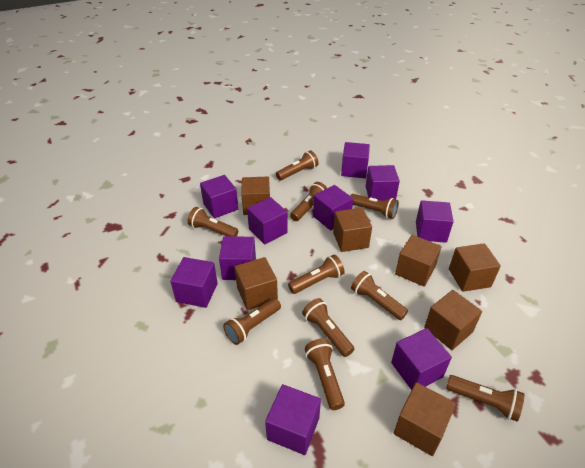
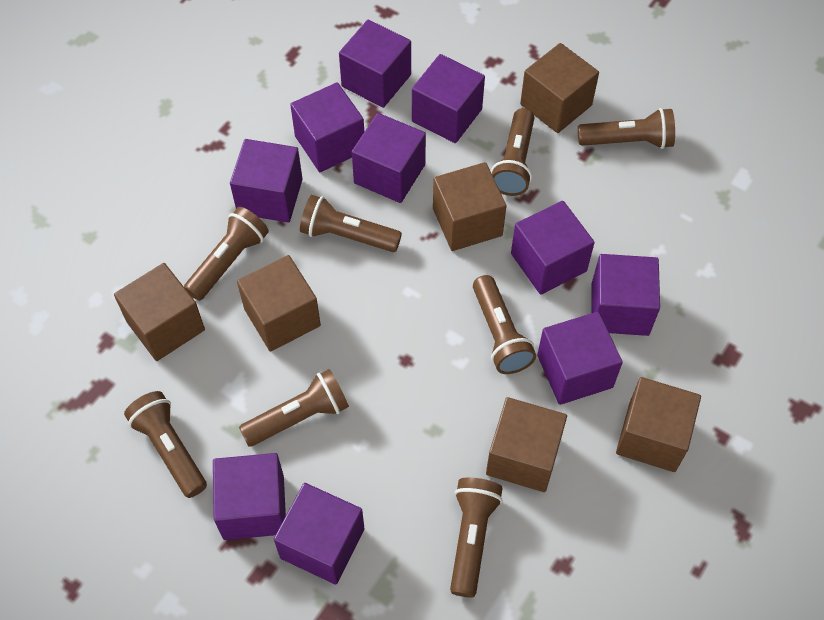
brown cube: [235,257,278,310] [241,177,270,215] [333,208,372,252] [394,382,456,456] [395,235,442,287] [424,290,482,350] [449,243,501,292] = 7 -> [114,263,205,361] [237,255,321,352] [433,162,506,251] [486,397,567,492] [520,43,599,133] [616,377,701,472] = 6
brown flashlight: [187,207,238,236] [223,298,281,345] [276,150,319,181] [288,255,345,294] [290,182,327,221] [302,298,354,357] [305,338,345,410] [350,194,399,219] [351,271,408,320] [446,375,524,422] = 10 -> [124,391,207,498] [184,207,269,301] [239,369,349,446] [300,195,402,252] [450,477,503,598] [473,275,536,374] [491,108,534,196] [578,108,675,149] = 8

